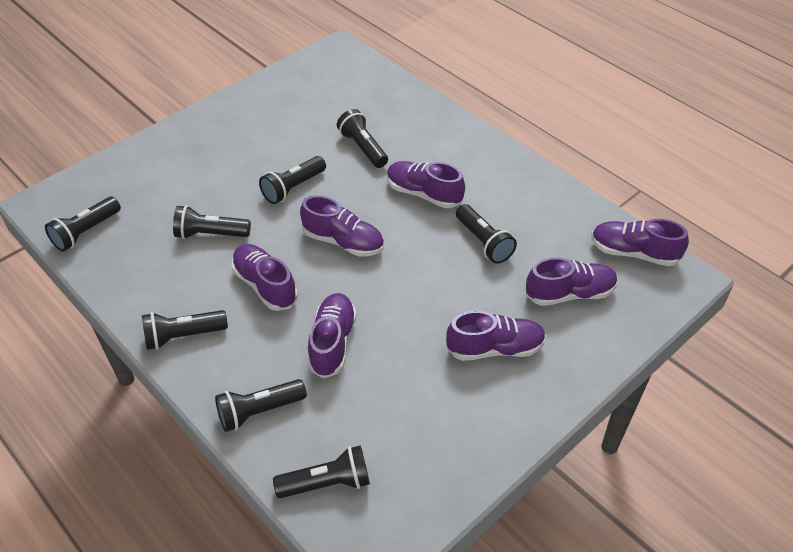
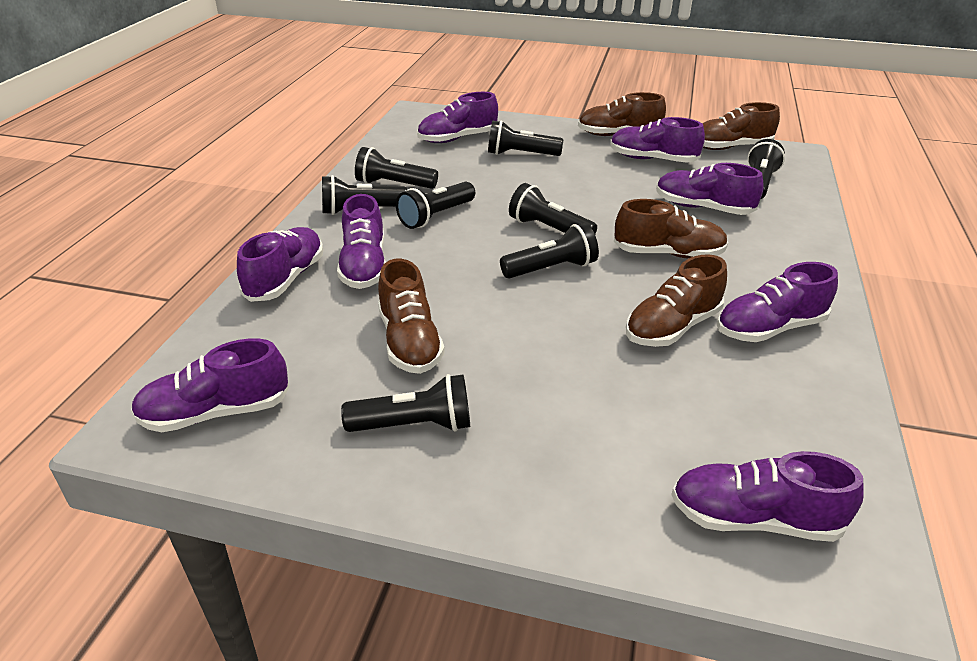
brown shoe: none = 0 -> [378,259,445,374] [578,92,666,136] [614,199,728,259] [626,254,727,347] [702,102,780,150] = 5
purple shoe: [232,244,298,311] [300,195,384,257] [308,293,357,378] [387,161,465,208] [446,311,546,361] [526,257,618,306] [591,219,689,266] = 7 -> [131,338,289,432] [237,227,323,302] [337,194,386,289] [417,92,498,143] [610,117,705,163] [656,163,764,215] [671,451,864,542] [717,262,838,342] = 8

